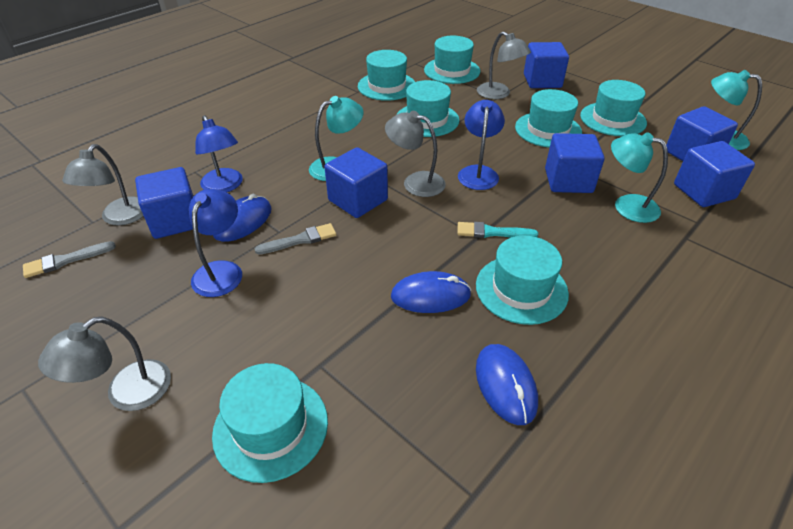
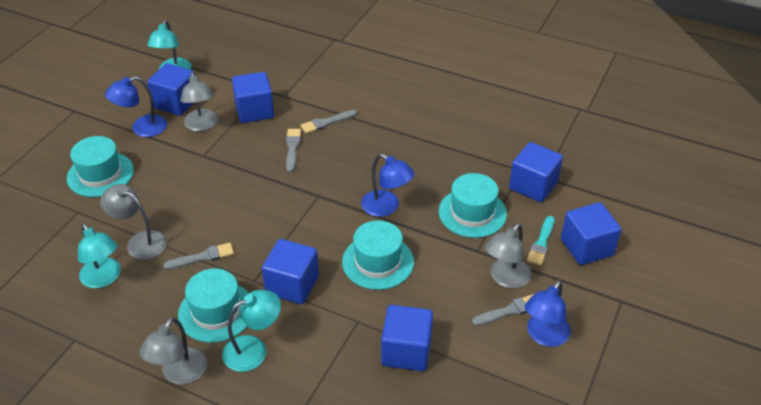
blue mouse: [213,194,272,242] [391,271,471,313] [476,344,538,425] = 3 -> none = 0
grey brush: [23,241,116,278] [255,223,336,255] = 2 -> [163,243,234,270] [286,129,301,172] [300,110,357,134] [472,294,534,326] = 4
turquoise hat: [212,363,328,483] [358,50,415,101] [397,80,459,137] [424,36,480,84] [476,236,569,325] [515,89,582,148] [580,80,647,136] = 7 -> [67,136,134,197] [178,268,249,343] [342,220,414,290] [439,173,507,238] = 4

